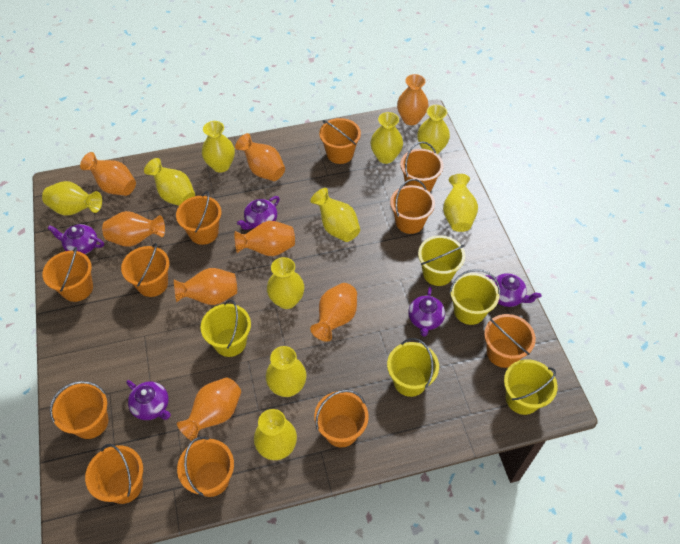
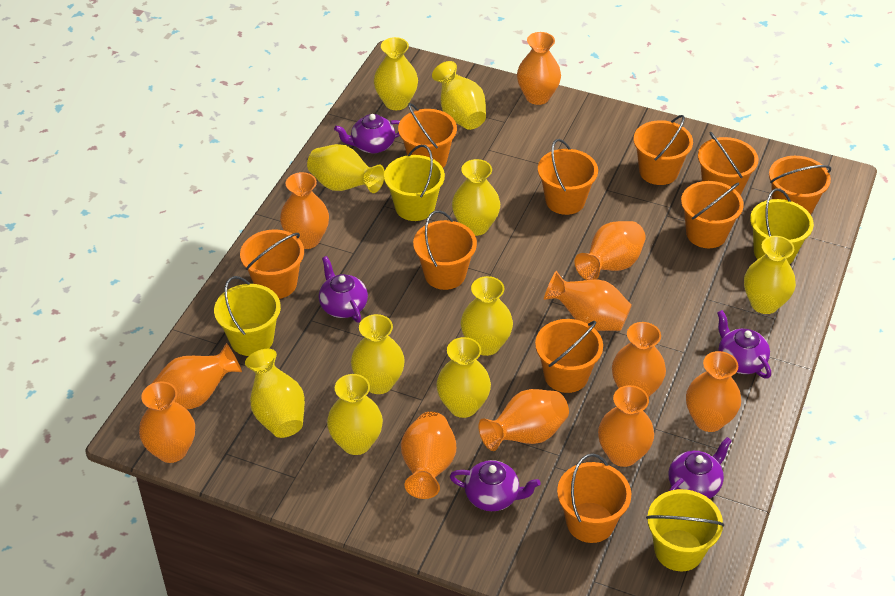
orange bucket: [42,247,93,302] [50,381,108,439] [85,444,143,504] [121,243,169,297] [176,191,221,245] [177,437,234,497] [314,390,369,447] [319,118,361,164] [390,179,435,234] [400,141,443,192] [484,314,536,368] = 11 -> [240,229,304,299] [398,103,457,167] [413,210,477,290] [535,319,603,393] [538,139,598,215] [557,453,631,543] [633,115,693,185] [681,181,744,248] [698,131,758,195] [769,156,831,215] = 10
orange vase: [80,152,136,196] [102,211,165,247] [174,268,237,305] [177,377,241,442] [234,221,295,256] [235,133,285,181] [310,283,357,342] [397,74,428,125] = 8 -> [139,381,195,463] [151,343,242,409] [280,172,329,249] [401,412,456,499] [478,389,569,451] [517,32,561,105] [544,271,632,331] [575,221,646,280] [598,385,654,467] [612,322,666,397] [686,351,741,432] = 11
yellow bucket: [200,300,251,357] [387,338,439,397] [418,235,465,286] [449,269,500,325] [504,359,558,415] = 5 -> [214,276,281,356] [384,145,445,221] [646,489,724,571] [750,188,814,264] = 4

